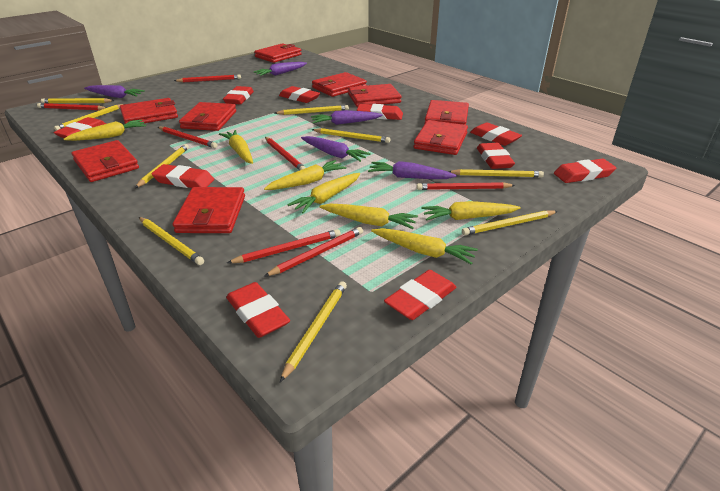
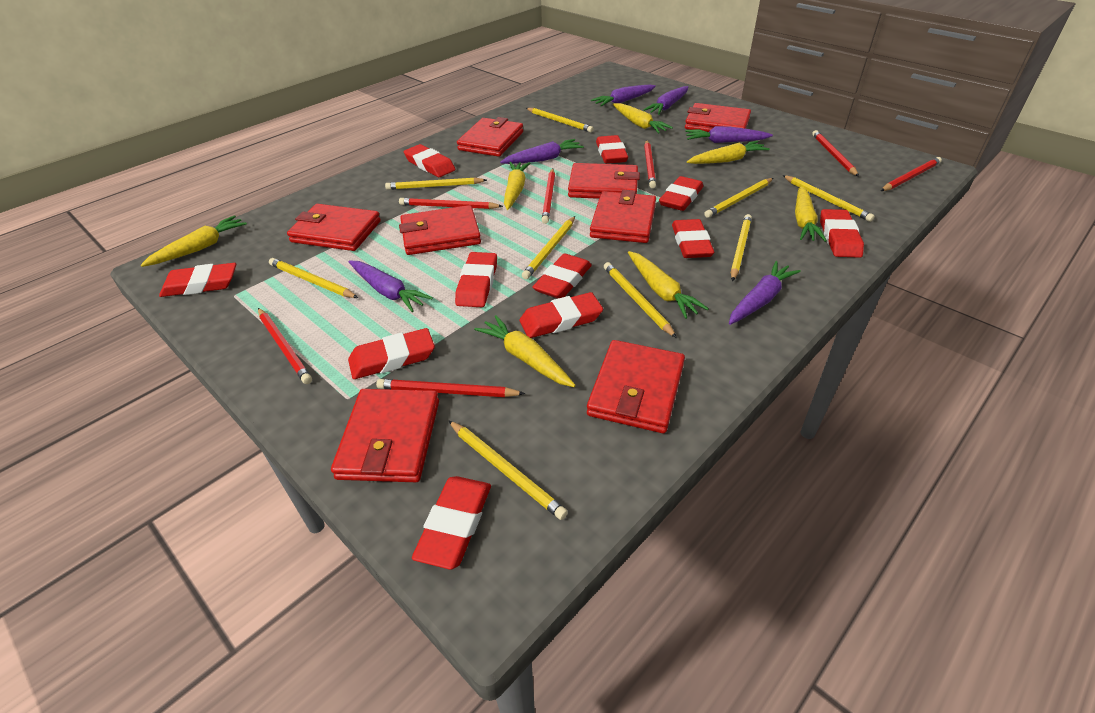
purple carrot: [84,85,145,98] [254,62,307,76] [301,136,371,162] [311,110,383,125] [368,161,457,179] = 5 -> [348,260,433,312] [500,139,584,164] [591,85,656,106] [643,86,688,115] [685,126,773,143] [729,261,801,325] = 6
red eraser: [53,117,106,138] [151,164,214,188] [223,86,254,104] [226,282,290,338] [279,86,320,103] [357,104,403,120] [384,270,456,320] [470,122,522,146] [477,143,515,169] [554,159,616,183] = 10 -> [159,263,236,297] [348,328,435,379] [404,144,456,177] [412,476,491,569] [455,252,497,307] [519,292,603,338] [532,254,592,298] [596,135,628,164] [659,176,703,211] [672,219,714,258] [820,209,864,258] = 11
red wallet: [71,140,139,182] [120,98,178,124] [173,187,245,233] [179,102,236,131] [254,43,302,63] [312,72,367,97] [348,84,401,107] [414,120,468,155] [424,100,469,125] = 9 -> [287,204,381,251] [331,389,439,482] [399,205,481,255] [457,117,523,157] [568,163,640,199] [587,340,685,433] [590,190,656,243] [685,103,751,132] = 8

